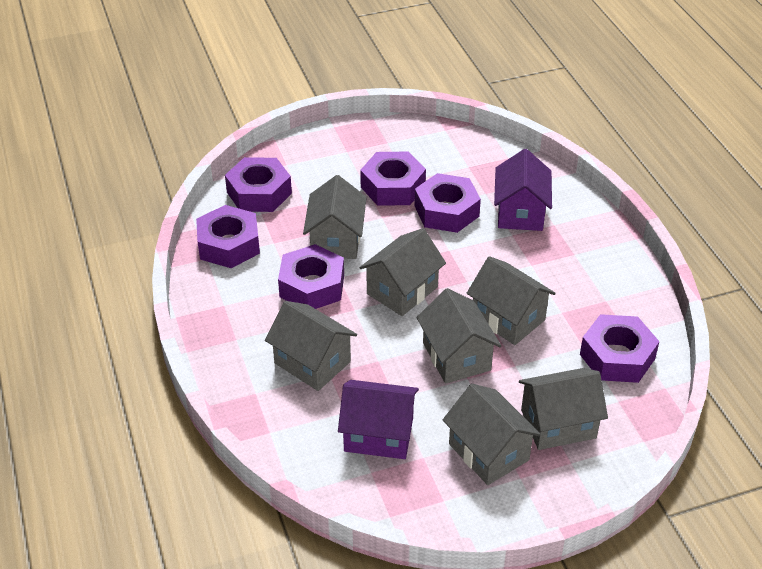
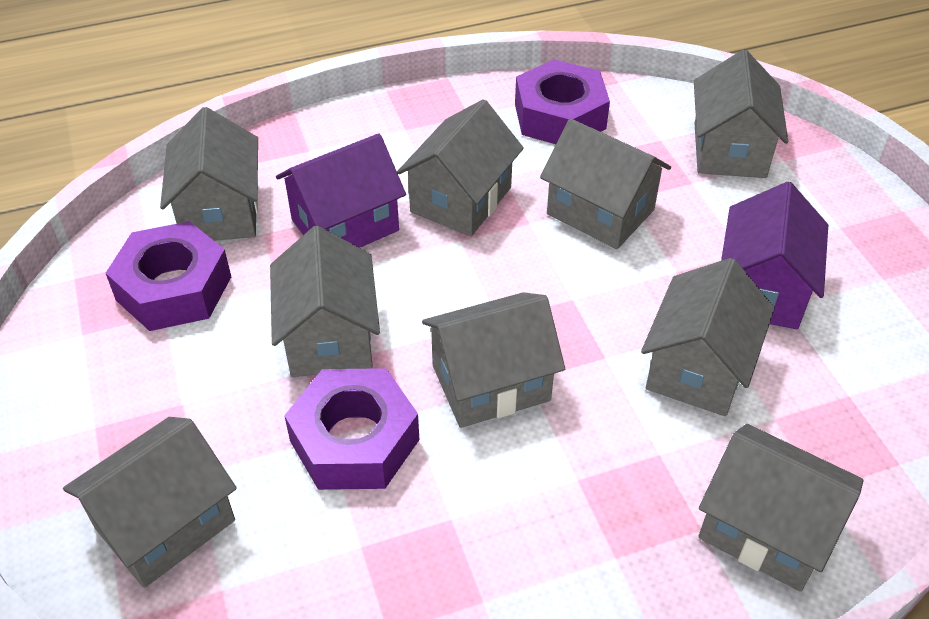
grey house: [265,301,357,391] [303,175,367,259] [360,228,446,316] [416,288,501,384] [443,384,541,485] [467,256,556,345] [519,368,608,450] = 7 -> [63,417,237,588] [160,107,258,241] [270,226,380,377] [397,99,524,236] [422,292,565,428] [540,118,671,249] [641,258,775,416] [694,49,788,178] [698,424,863,592] = 9
purple nut: [196,205,260,268] [225,157,292,212] [278,244,344,309] [360,151,426,206] [415,173,481,233] [580,314,660,383] = 6 -> [106,221,231,331] [284,368,420,490] [515,59,610,144] = 3

